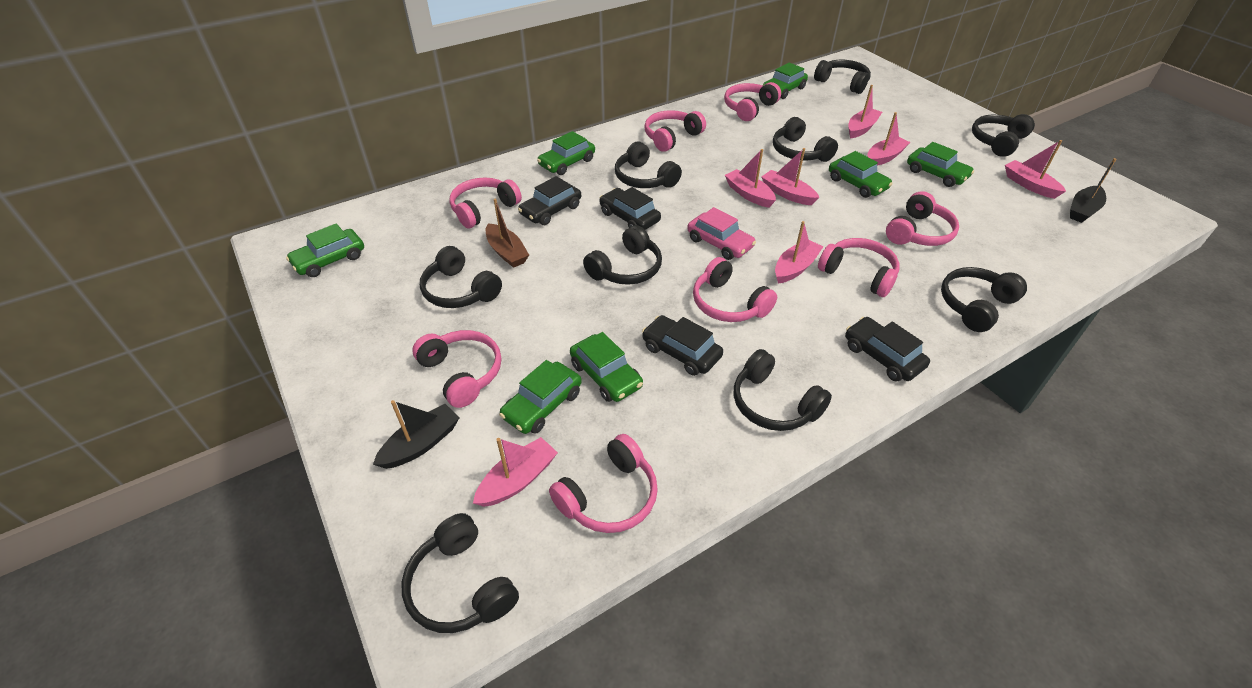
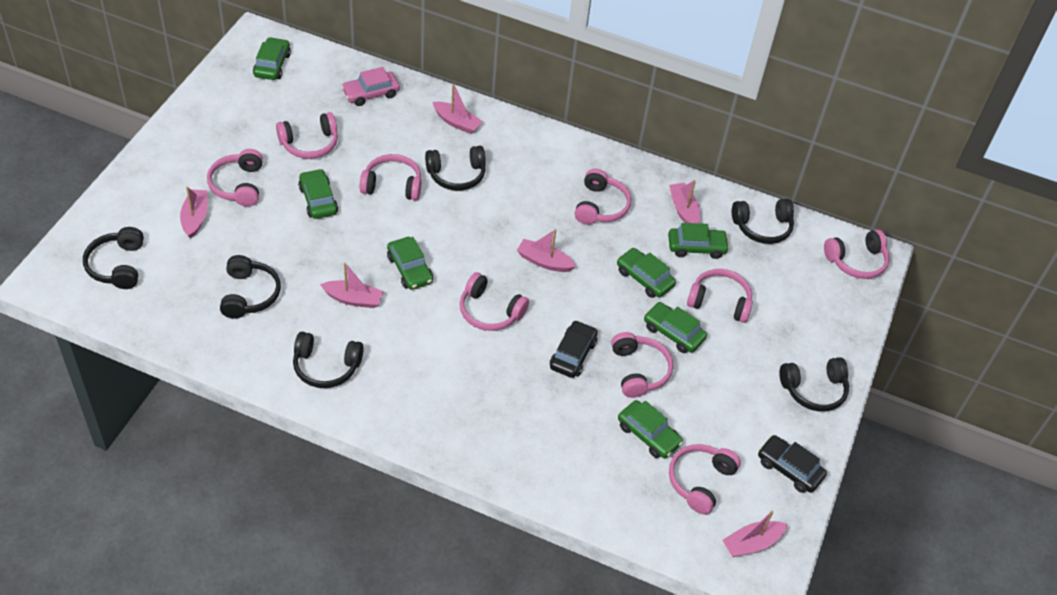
black boat: [373,400,460,469] [1070,158,1116,223] = 2 -> none = 0
black car: [518,176,581,225] [599,187,661,230] [642,315,723,376] [845,317,930,382] = 4 -> [550,320,598,378] [758,435,827,493] = 2
black headphones: [402,513,519,633] [420,246,502,308] [583,225,662,285] [615,142,682,188] [734,349,832,431] [773,117,838,162] [814,60,871,94] [941,267,1027,332] [972,114,1035,157] = 9 -> [83,227,144,289] [220,255,281,319] [293,332,364,388] [425,146,486,191] [732,199,794,244] [779,357,849,411] = 6
brown boat: [486,198,529,268] = 1 -> none = 0
pink boat: [473,437,558,507] [725,149,776,208] [761,148,820,205] [775,221,823,284] [848,85,882,138] [867,112,910,166] [1005,140,1066,199] = 7 -> [180,187,208,239] [320,263,384,308] [433,84,483,134] [517,229,576,272] [669,180,700,223] [722,511,788,557] = 6
pink headphones: [412,330,501,408] [449,178,522,228] [549,434,658,533] [644,110,706,152] [693,257,777,322] [724,82,781,121] [818,238,899,297] [886,191,959,246] = 8 -> [207,149,263,207] [276,112,338,159] [360,154,421,200] [460,272,529,331] [575,169,631,225] [611,332,673,398] [669,444,741,515] [687,269,753,323] [824,230,890,279] = 9

